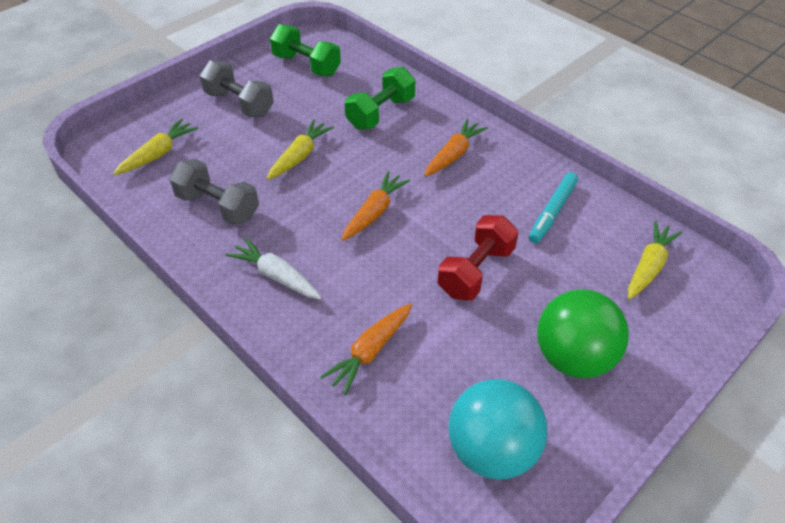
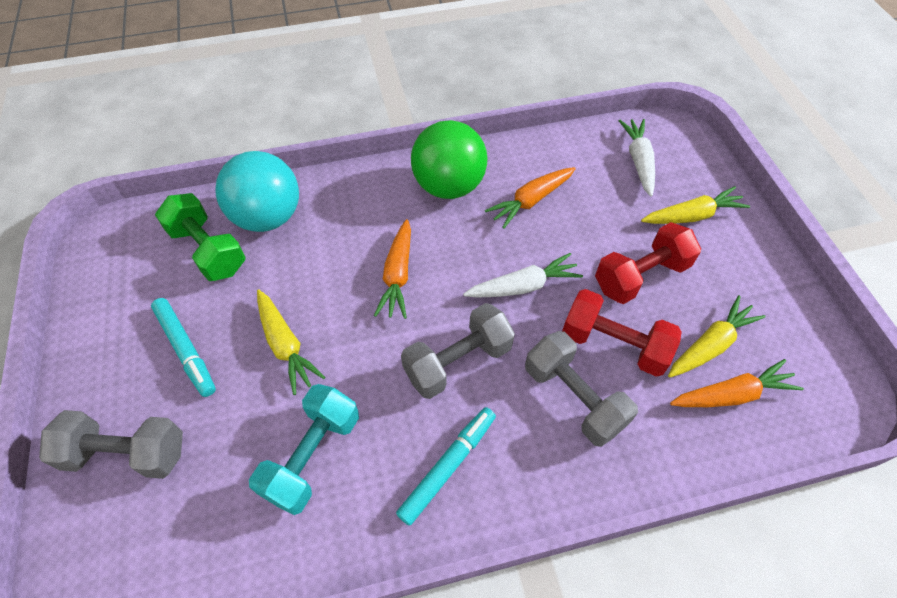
green dumbbell: [270,24,341,76] [345,67,415,130] = 2 -> [155,193,246,281] = 1
grey dumbbell: [169,159,259,225] [200,60,274,117] = 2 -> [39,410,183,479] [401,303,515,399] [525,331,638,447] = 3
red dumbbell: [438,215,519,301] = 1 -> [562,289,682,377] [595,222,701,304] = 2
turquoise dumbbell: none = 0 -> [249,384,359,515] = 1
turquoise marker: [529,172,578,243] = 1 -> [151,298,216,397] [396,407,496,526] = 2
white carrot: [226,237,321,299] = 1 -> [463,253,583,298] [619,119,655,197] = 2

